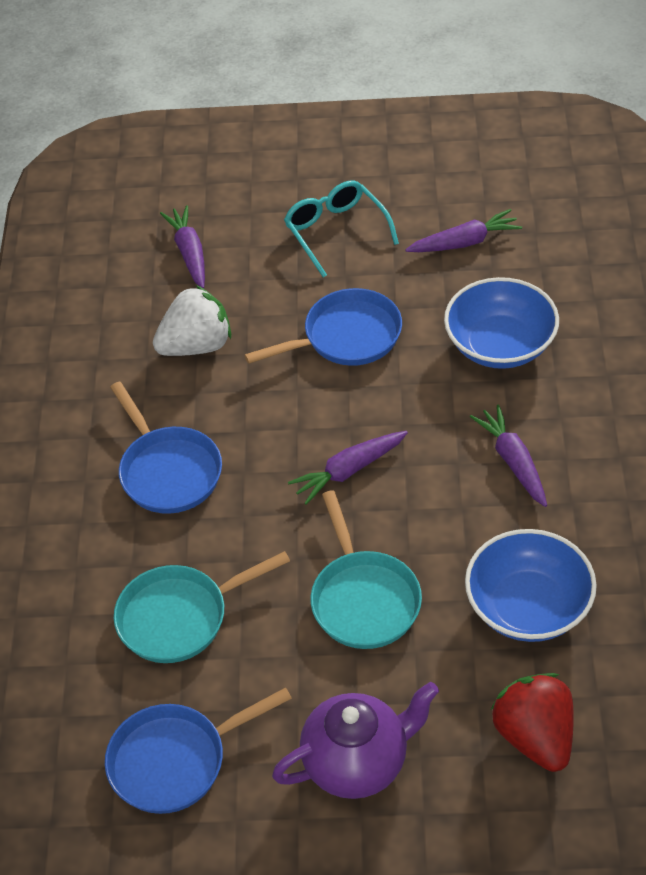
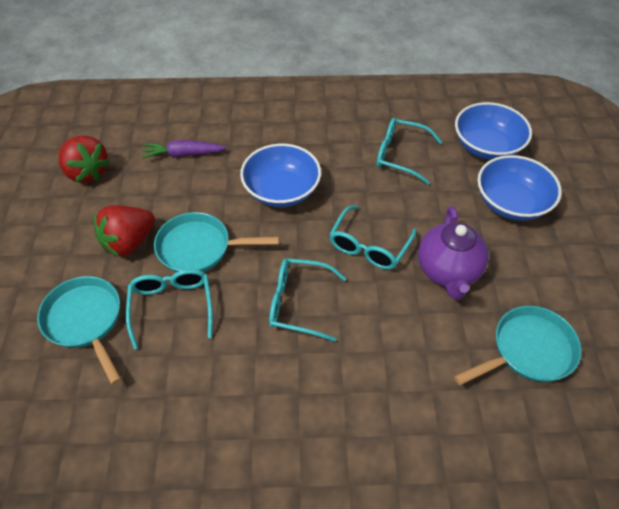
blue bowl: [444,277,559,369] [465,529,597,642] = 2 -> [240,144,321,207] [455,102,532,160] [477,155,562,221] = 3
blue pan: [105,687,292,814] [110,382,222,514] [245,288,402,366] = 3 -> none = 0
purple carrot: [160,205,205,289] [288,431,408,505] [405,209,522,252] [470,405,547,507] = 4 -> [142,140,227,159] = 1
red strawberry: [491,673,574,772] = 1 -> [59,136,110,183] [94,205,155,257] = 2
turquoise glasses: [284,180,399,277] = 1 -> [126,269,213,349] [269,258,347,342] [329,205,416,270] [376,118,442,185] = 4
turquoise pan: [114,551,290,663] [310,490,422,649] = 2 -> [37,276,121,385] [154,212,279,272] [454,306,582,385] = 3
white strawberry: [153,285,231,356] = 1 -> none = 0

